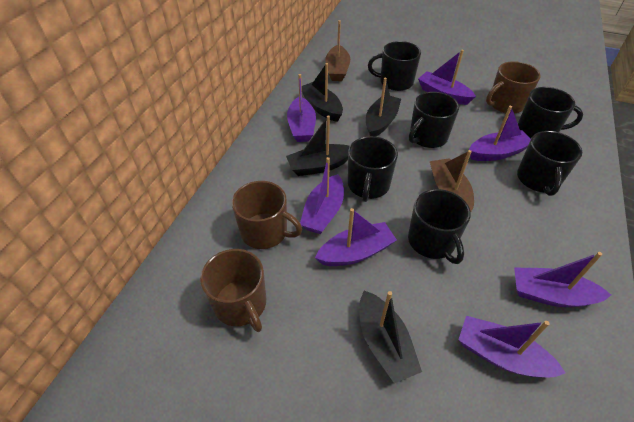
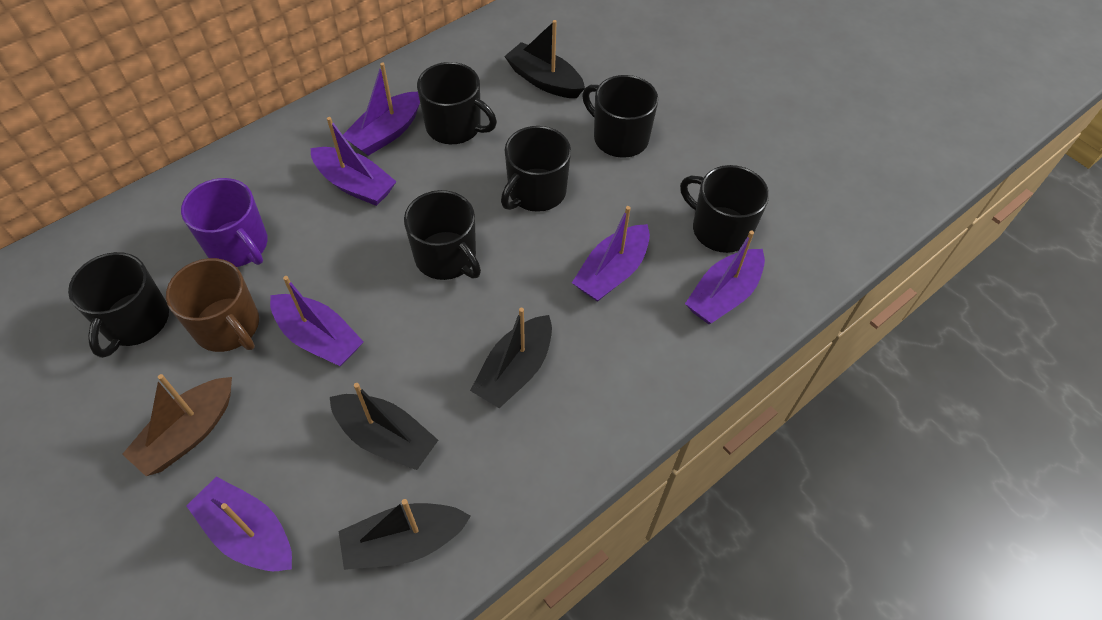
brown boat: [326,20,350,81] [430,150,474,212] = 2 -> [122,374,232,476] = 1
brown mug: [200,249,266,332] [232,181,302,249] [486,61,541,114] = 3 -> [166,258,259,352] = 1
purple boat: [287,74,316,142] [300,157,344,234] [315,208,397,266] [418,49,476,105] [458,316,565,377] [469,106,531,161] [514,252,611,307] = 7 -> [187,476,292,571] [270,276,364,366] [311,117,397,206] [343,62,420,156] [572,206,650,302] [685,230,765,324] = 6
purple mug: none = 0 -> [181,178,268,267] = 1

